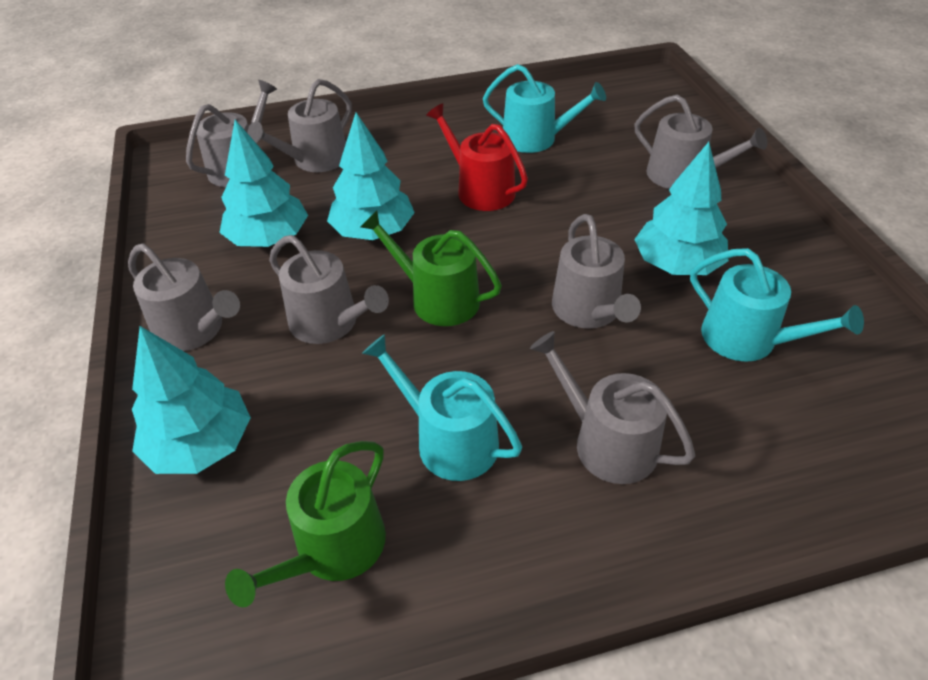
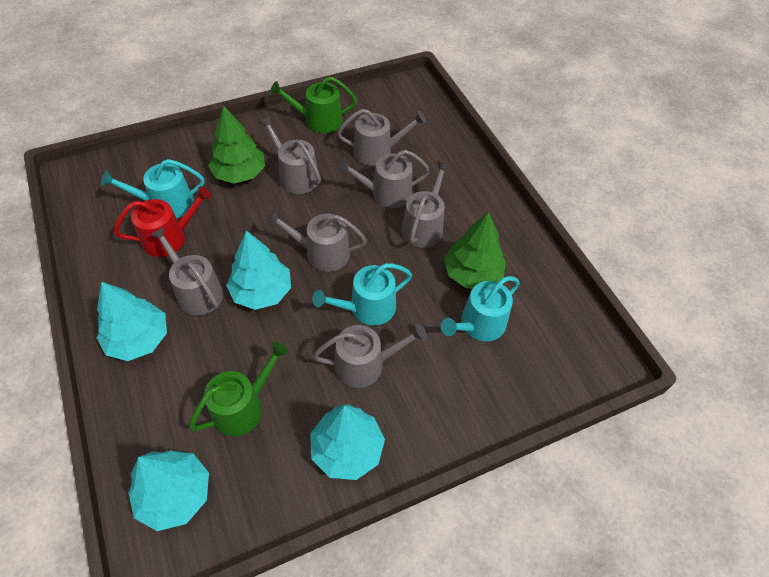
green tree: none = 0 -> [208,105,265,184] [444,212,506,289] = 2

